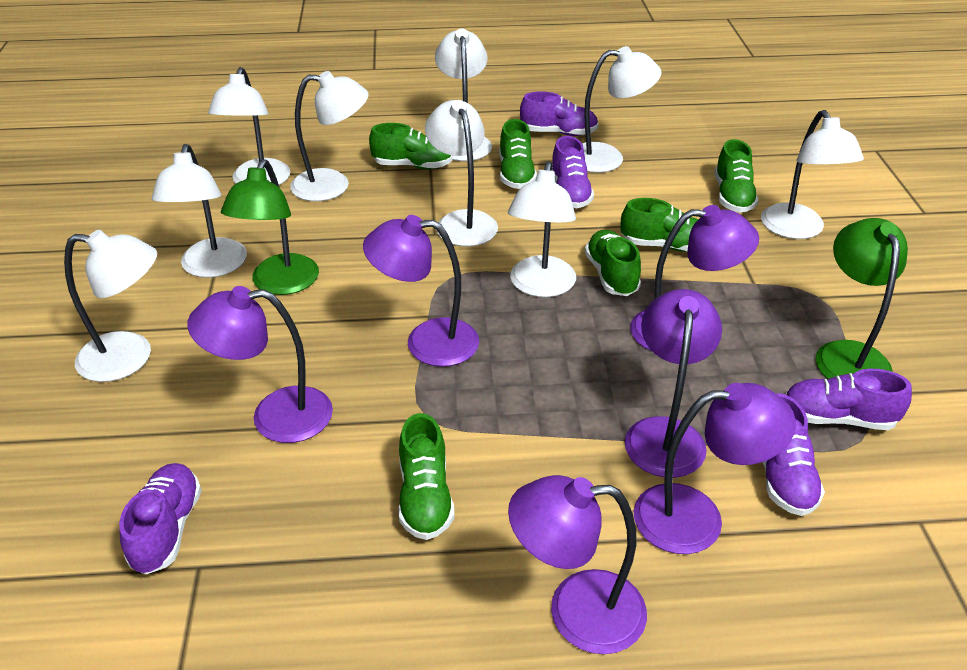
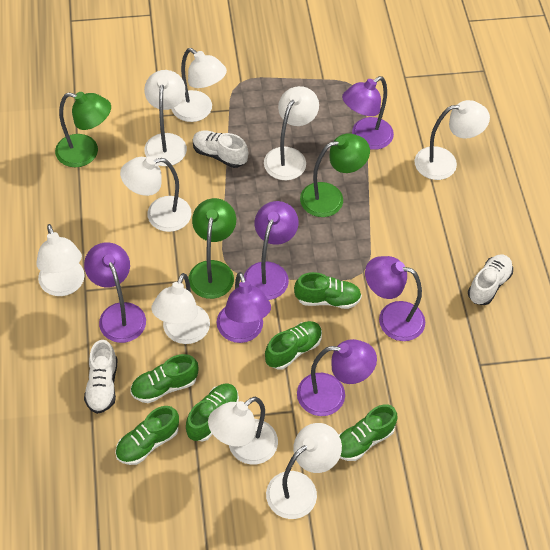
green lamp: [221,159,319,295] [816,218,908,379] = 2 -> [55,92,111,167] [189,198,236,299] [300,134,370,217] = 3
purple shoe: [119,463,202,575] [520,91,598,136] [552,136,594,208] [762,393,825,516] [785,369,912,430] = 5 -> none = 0
white shoe: none = 0 -> [84,340,117,414] [193,130,248,168] [468,255,513,305] = 3

